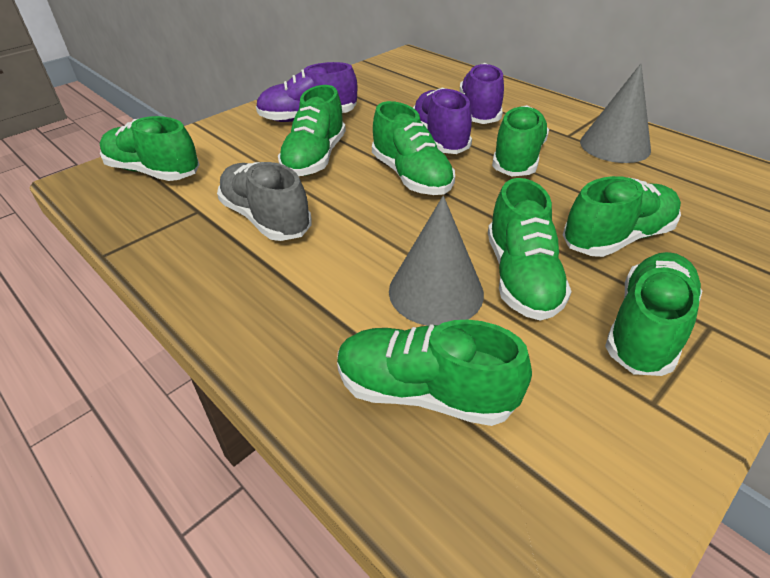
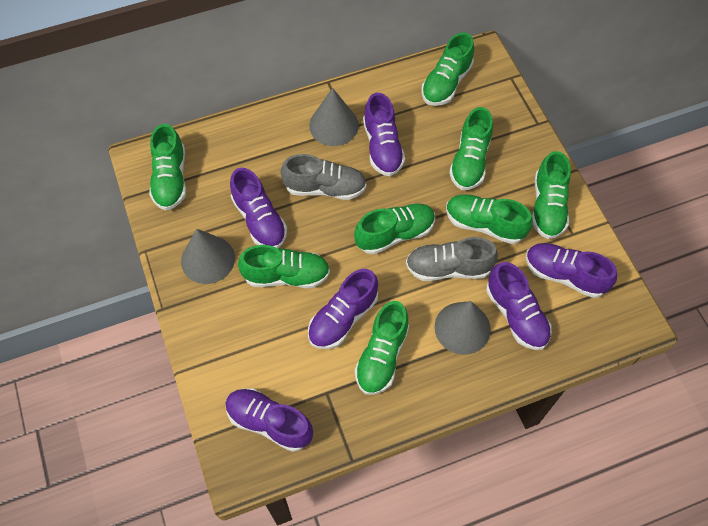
grey cone: [389,196,484,326] [580,64,651,163] = 2 -> [181,229,235,284] [309,88,359,146] [434,301,491,355] = 3
grey shoe: [217,162,312,241] = 1 -> [280,154,367,200] [406,237,498,281] = 2
purple shoe: [256,62,357,122] [413,88,472,154] [460,63,504,124] = 3 -> [225,388,313,452] [230,168,287,249] [308,269,378,349] [363,93,405,176] [486,262,552,350] [526,243,617,298] = 6

